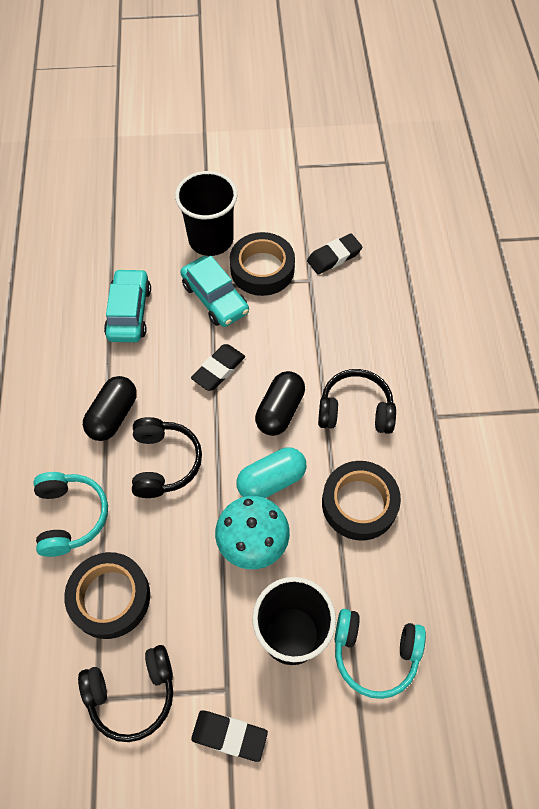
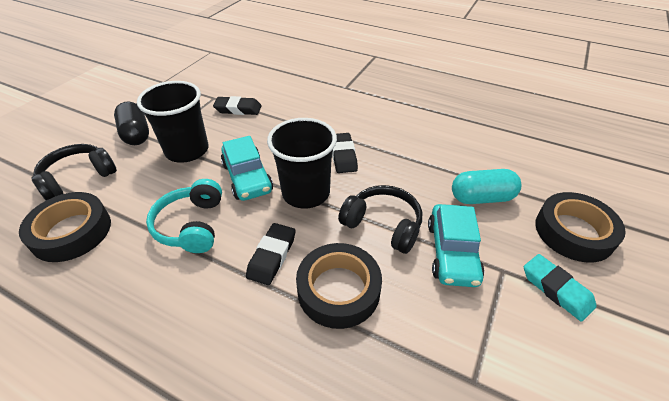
black capsule: [83,376,137,441] [255,371,305,436] = 2 -> [114,102,149,145] = 1
black headphones: [78,645,173,742] [132,417,202,498] [318,369,396,434] = 3 -> [31,144,117,200] [338,185,422,254] = 2
turquoise eraser: none = 0 -> [524,254,597,322] = 1
turquoise headphones: [34,472,108,557] [335,609,426,699] = 2 -> [146,179,222,253] = 1
turquoise mushroom: [215,496,290,569] = 1 -> none = 0

